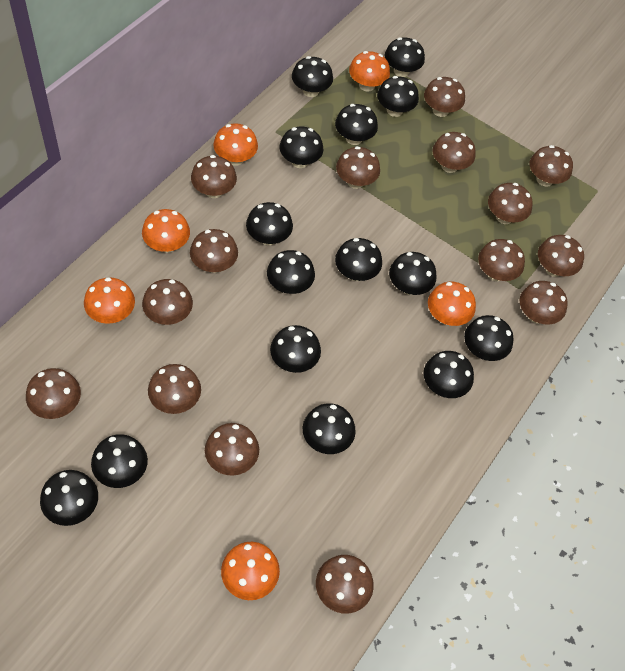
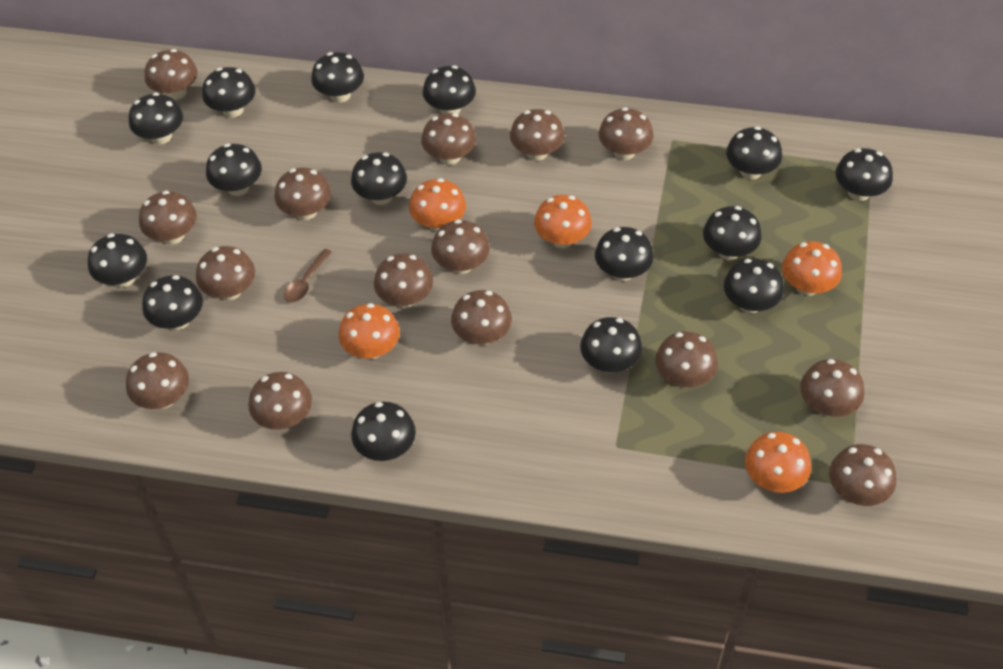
brown spoon: none = 0 -> [284,249,333,302] = 1
orange mushroom: [84,277,135,324] [142,209,190,253] [213,123,258,166] [221,542,280,600] [349,51,390,92] [428,282,476,326] = 6 -> [339,303,400,359] [409,178,466,232] [534,195,592,248] [745,432,811,493] [782,241,842,296] = 5

